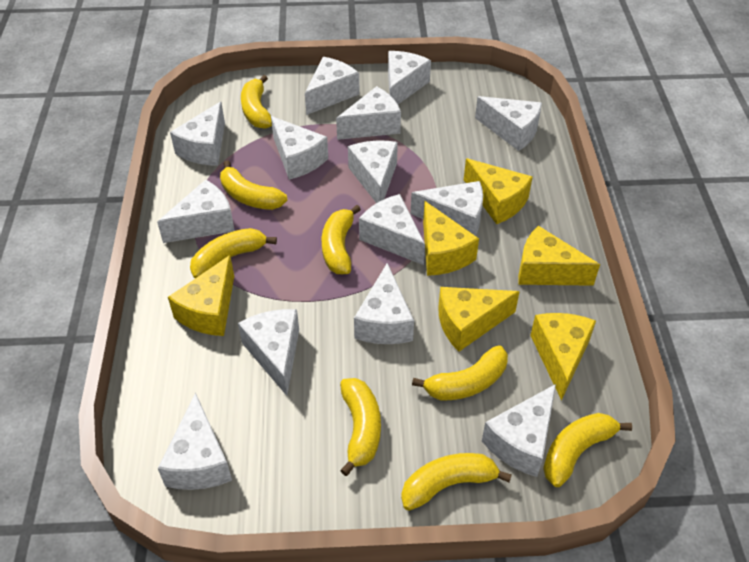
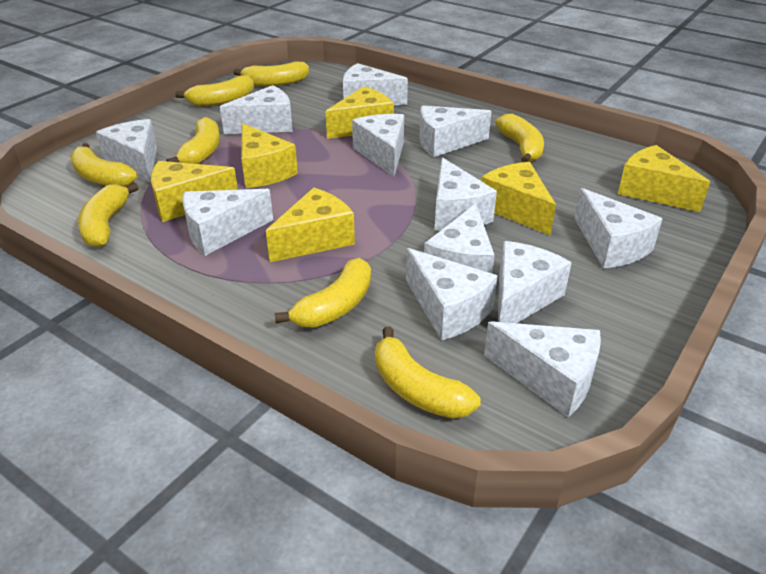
white cheese: [157,180,235,243] [158,392,232,490] [170,102,225,166] [238,309,299,396] [271,116,328,180] [305,57,360,115] [336,86,401,140] [348,141,398,203] [354,263,414,344] [359,194,425,265] [388,51,431,104] [411,181,483,236] [475,96,542,151] [482,384,556,477] = 14 -> [96,119,157,183] [182,189,273,256] [220,85,293,134] [343,63,408,105] [352,114,404,177] [406,248,497,341] [420,106,492,157] [424,203,495,273] [435,157,497,230] [484,321,601,417] [498,241,572,323] [575,188,663,268] = 12

